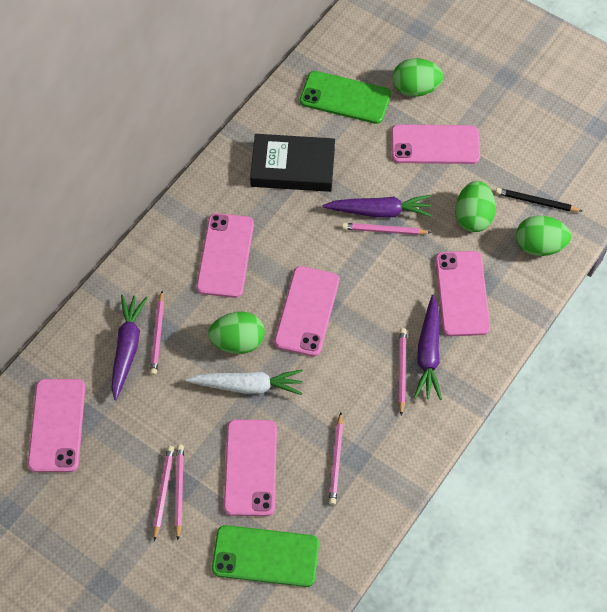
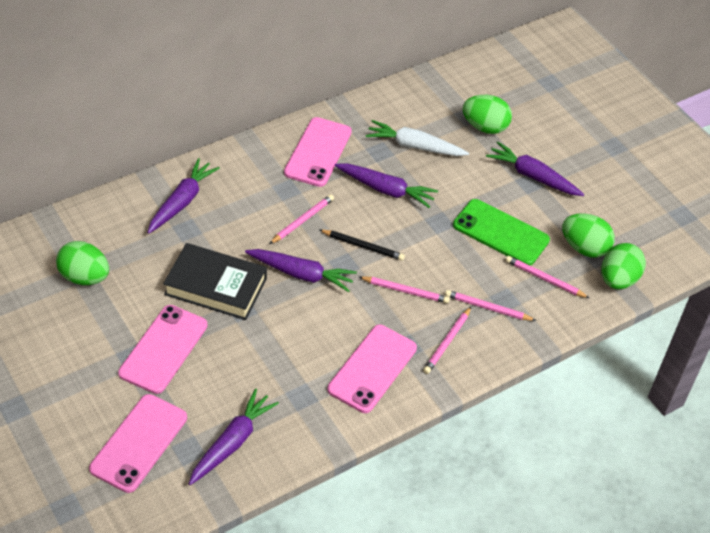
green phone: [212,525,319,587] [300,71,391,124] = 2 -> [453,199,550,265] = 1
pink pencil: [150,291,164,375] [153,446,174,542] [175,445,184,540] [329,413,343,505] [342,223,432,235] [398,328,407,416] = 6 -> [270,194,334,244] [359,276,450,303] [423,307,471,374] [445,290,536,321] [506,256,589,298] = 5
pink phone: [28,379,85,472] [196,213,254,298] [224,420,277,516] [274,266,339,357] [391,124,480,164] [435,251,490,336] = 6 -> [89,394,187,493] [118,305,208,394] [284,117,352,187] [327,325,417,413] = 4
purple carrot: [111,295,148,400] [323,195,432,218] [414,295,442,400] = 3 -> [147,158,220,234] [189,389,279,485] [245,249,357,292] [335,163,438,208] [486,142,584,196] = 5

